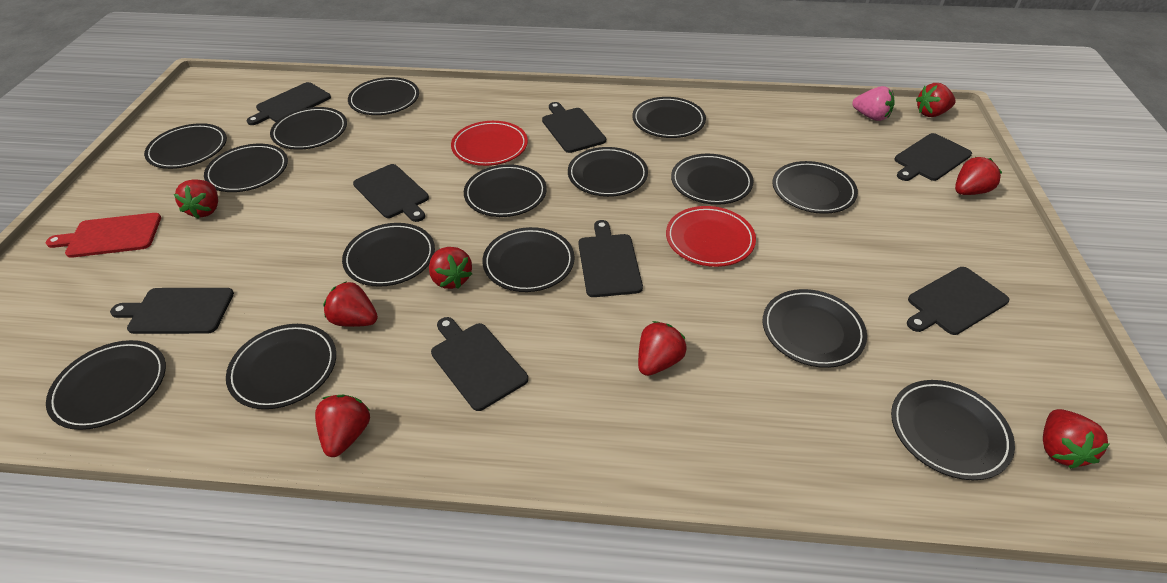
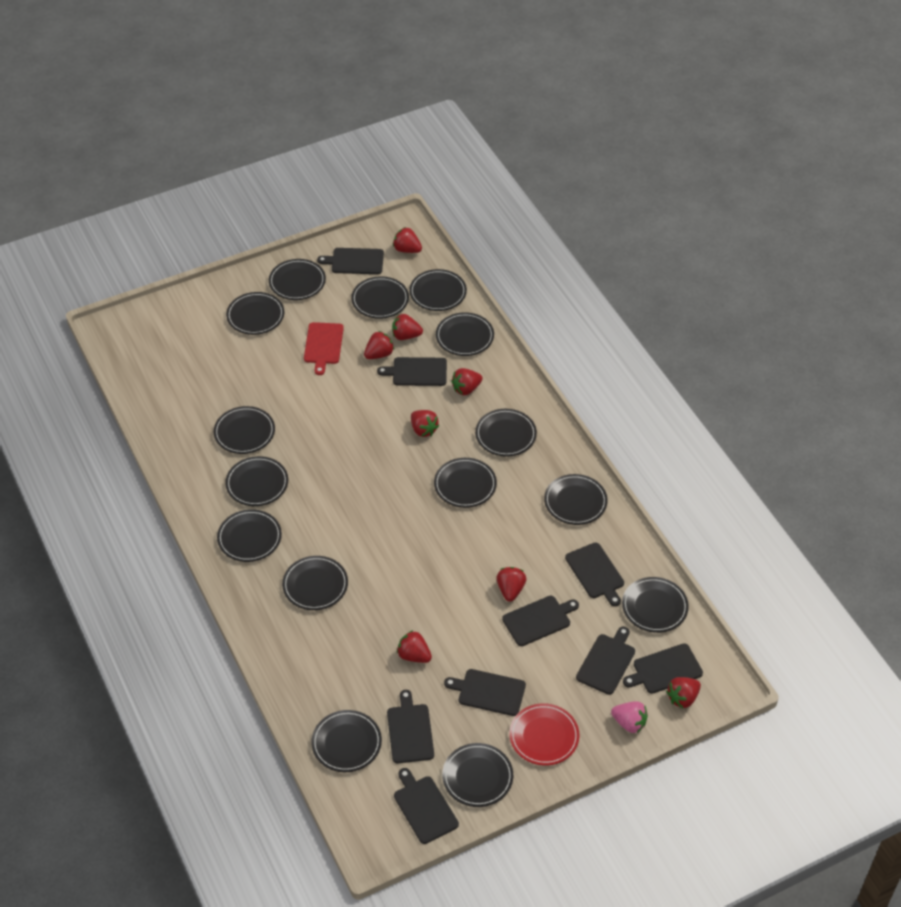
black cutting board: [110,288,234,334] [247,82,331,125] [353,164,429,222] [431,317,528,411] [542,102,606,153] [578,220,643,297] [895,133,972,181] [907,267,1009,335] = 8 -> [317,248,384,274] [377,357,447,386] [387,690,434,763] [394,768,459,844] [444,669,526,716] [502,596,579,646] [565,542,624,606] [576,626,635,695] [623,644,703,694] = 9
red plate: [451,121,528,166] [666,206,756,267] = 2 -> [509,703,579,765] = 1

